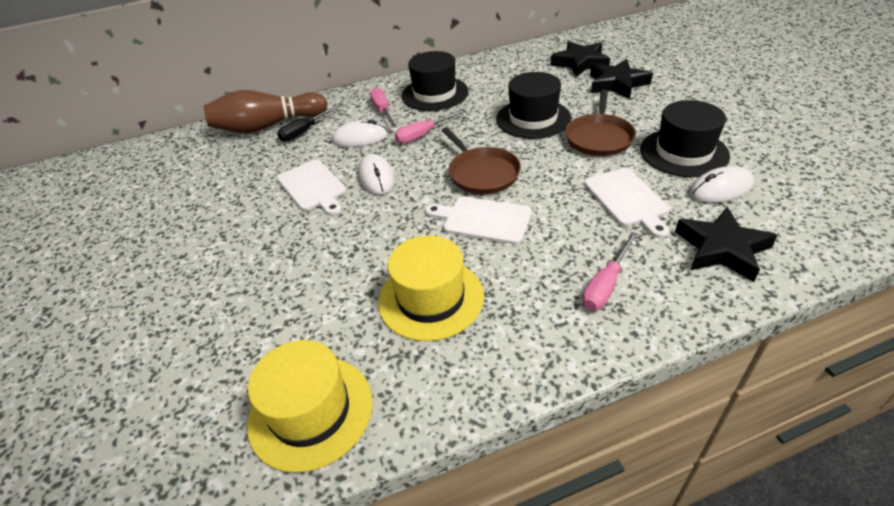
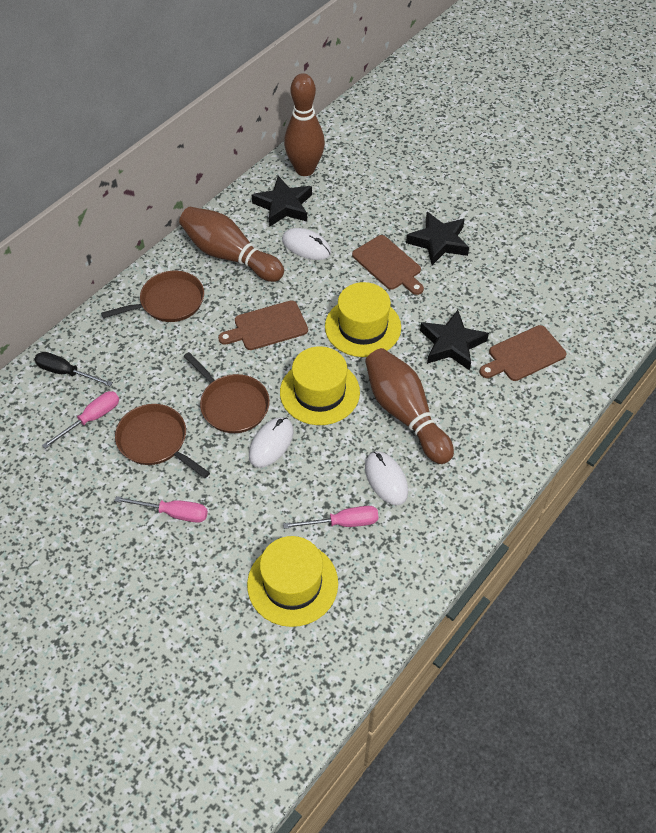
black hat: [401,51,469,111] [496,72,571,139] [640,100,730,177] = 3 -> none = 0
brown bowling pin: [204,90,327,133] = 1 -> [179,207,284,282] [284,73,325,176] [365,348,454,464] = 3
brown cutting board: none = 0 -> [218,300,308,350] [352,235,424,295] [480,325,566,381] = 3
brown pan: [442,127,521,194] [565,89,636,156] = 2 -> [101,271,204,322] [115,404,210,478] [184,352,270,433] = 3
white cutting board: [277,160,347,216] [425,197,532,244] [584,168,670,238] = 3 -> none = 0
yellow hat: [247,340,372,473] [378,236,484,341] = 2 -> [247,536,338,627] [280,346,360,425] [325,282,401,357] = 3

